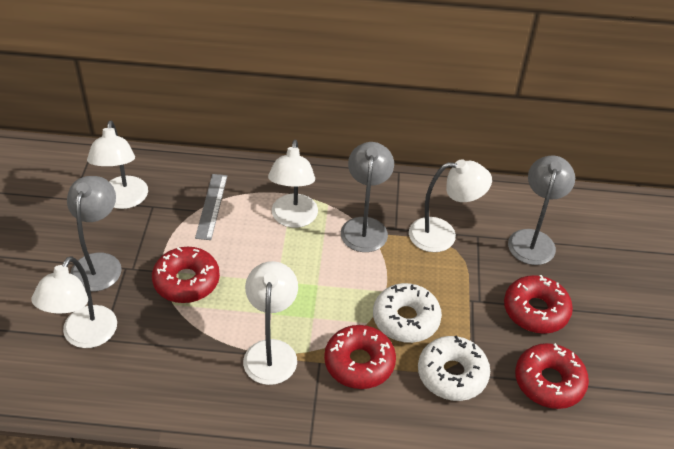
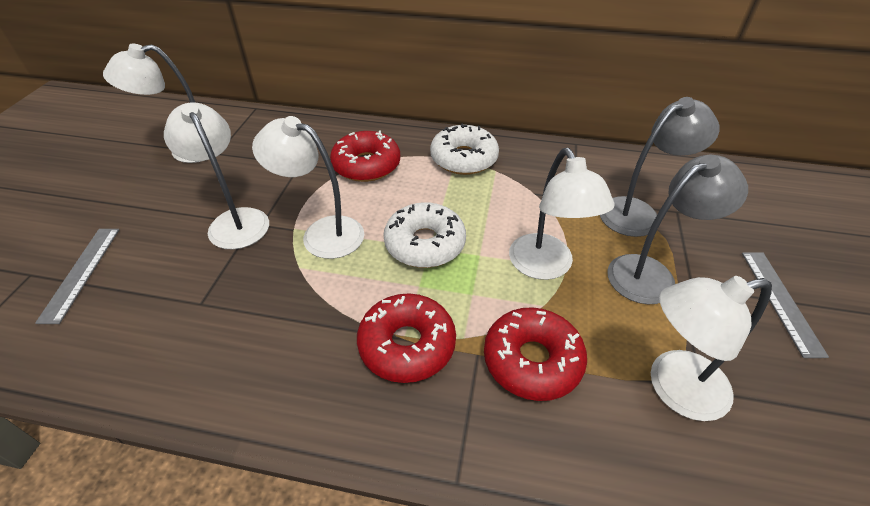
grey lamp: [67,176,122,292] [341,142,394,252] [508,155,575,265] = 3 -> [600,97,720,237] [607,155,748,305] = 2
grey ruler: [195,174,227,240] = 1 -> [35,229,120,324] [742,252,829,358] = 2
red donut: [152,247,220,303] [324,325,396,389] [504,275,573,334] [515,343,589,409] = 4 -> [330,131,400,182] [357,293,456,383] [484,307,587,401] = 3

